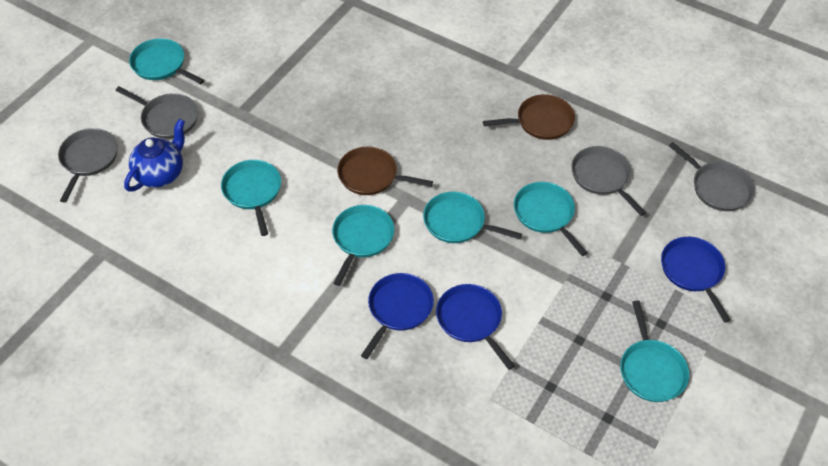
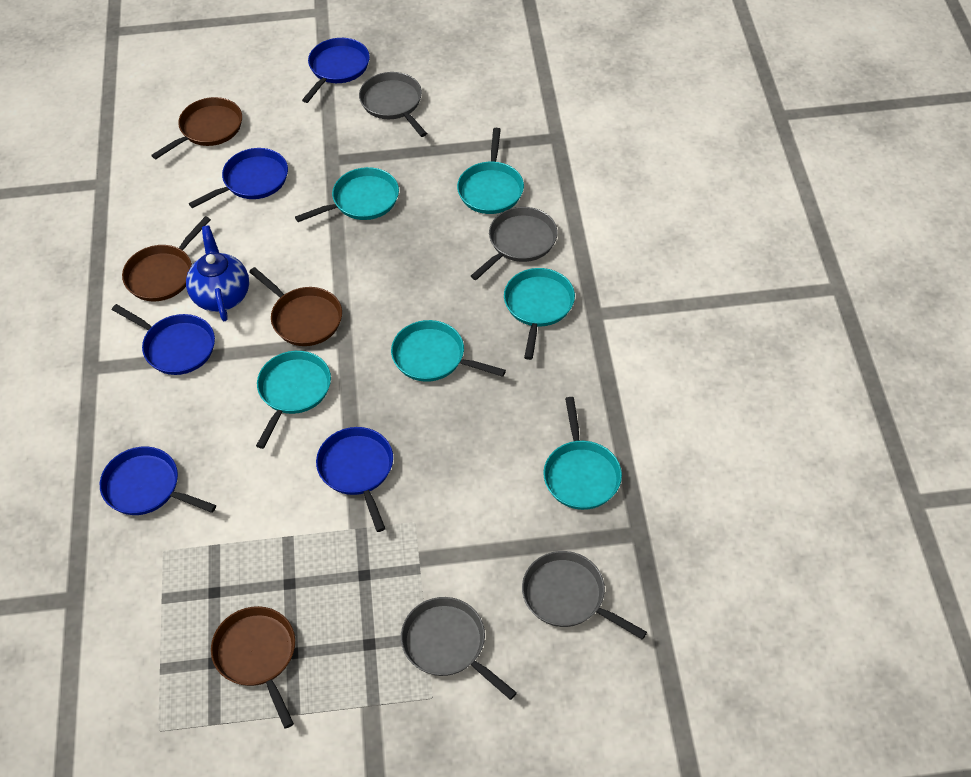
blue pan: [361,273,434,359] [436,284,515,370] [661,237,731,323] = 3 -> [100,446,216,515] [112,304,215,375] [189,148,288,208] [302,38,370,103] [316,427,393,532] = 5
brown pan: [337,146,433,195] [483,94,575,140] = 2 -> [122,216,211,302] [151,97,242,159] [211,606,295,729] [249,267,342,346] = 4

